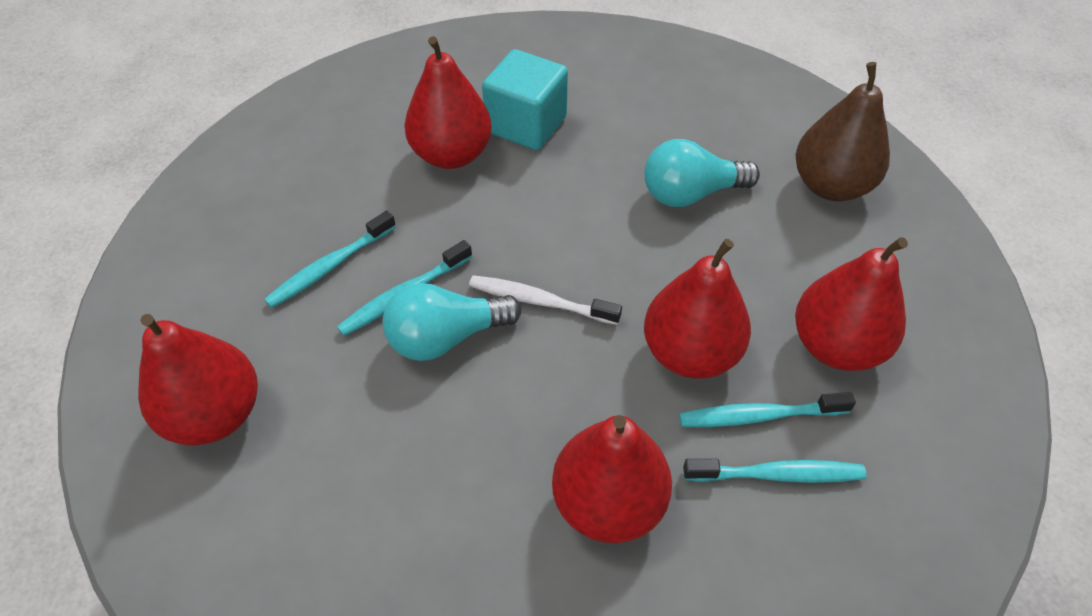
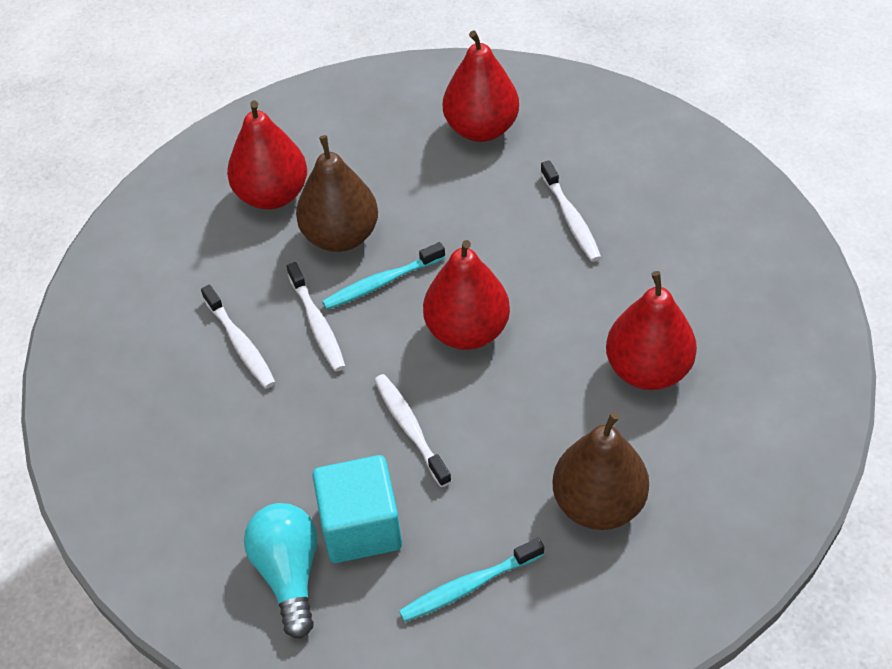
brown pear: [796,62,890,201] = 1 -> [296,135,378,252] [553,412,649,530] = 2
red pear: [138,314,258,446] [404,36,492,169] [552,415,672,543] [644,239,751,378] [795,237,908,371] = 5 -> [227,101,307,210] [423,240,510,350] [443,30,519,142] [606,271,697,390] = 4
turquoise light bulb: [383,283,521,361] [645,139,760,207] = 2 -> [244,503,317,639] = 1
turquoise toothbrush: [264,210,396,308] [337,240,472,336] [679,392,856,427] [683,459,866,483] = 4 -> [322,242,445,310] [399,538,544,622] = 2
white toothbrush: [469,275,622,325] = 1 -> [201,285,276,389] [287,262,346,372] [374,374,452,487] [541,160,601,262] = 4

